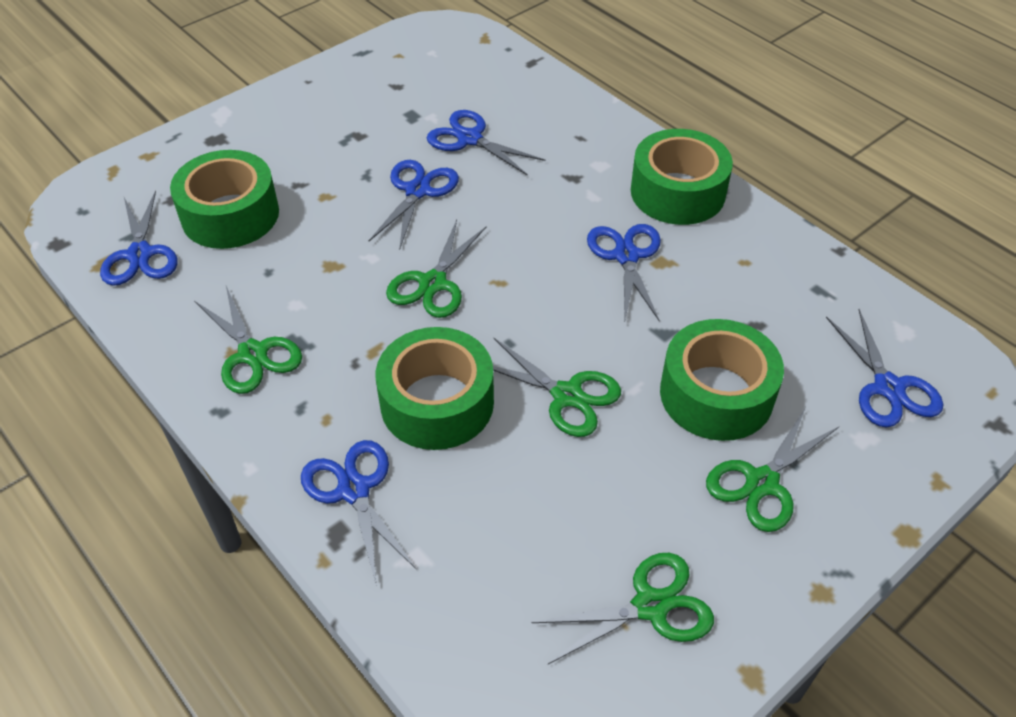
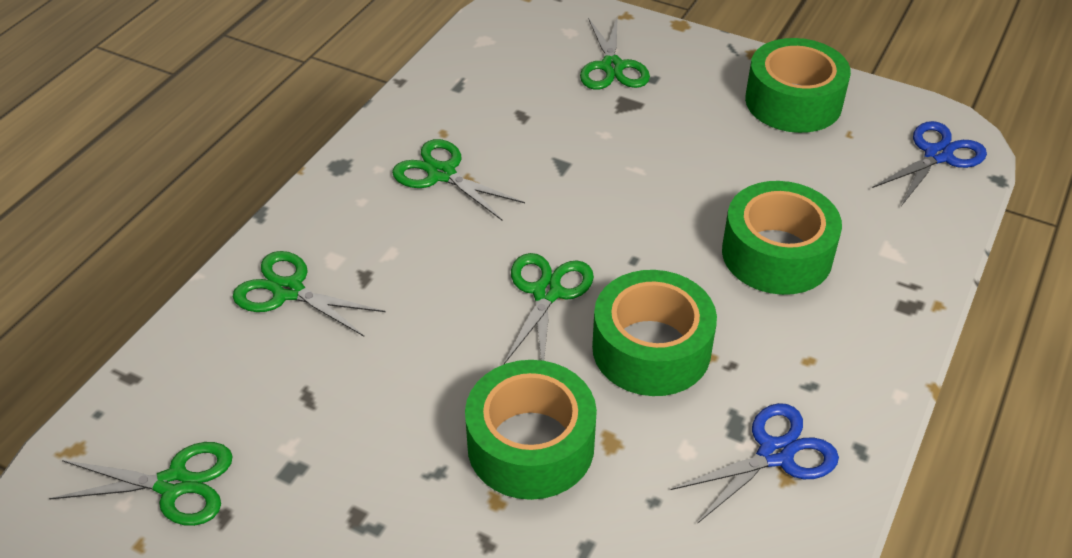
blue scissors: [100,190,178,286] [301,440,417,583] [369,160,459,250] [427,110,545,176] [587,224,661,322] [826,309,943,428] = 6 -> [671,403,839,523] [872,121,987,205] = 2

